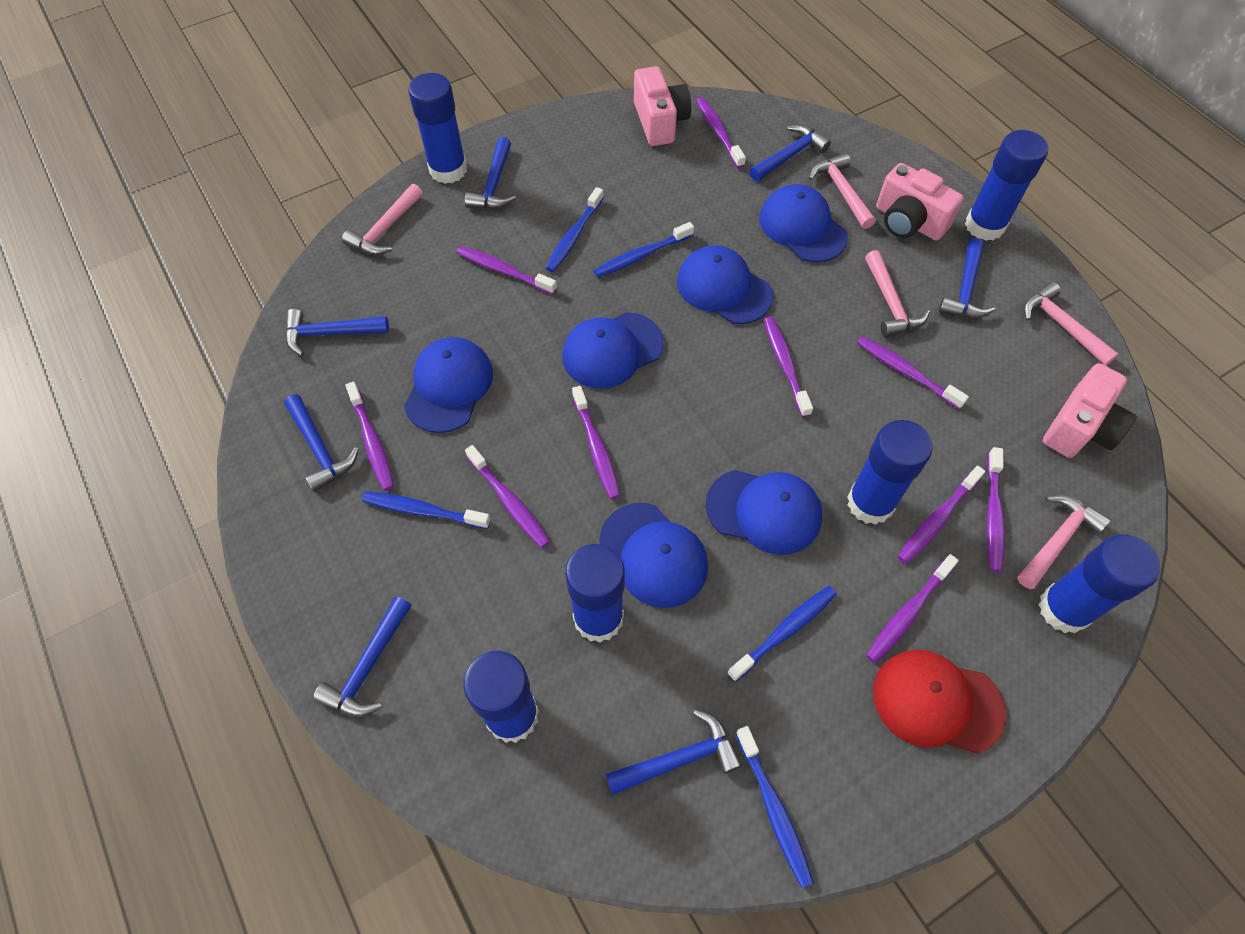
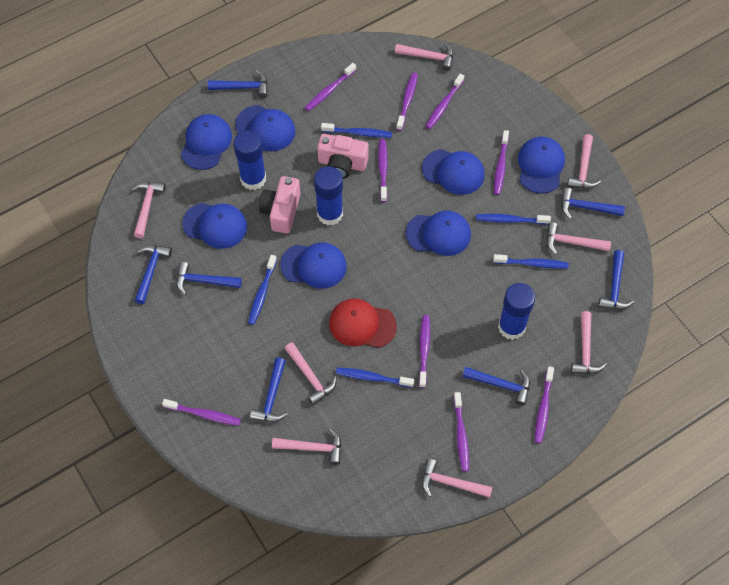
blue cap: [404,337,493,433] [562,312,664,389] [599,503,708,608] [677,245,773,324] [706,470,822,555] [759,184,848,262] = 6 -> [181,114,232,170] [182,203,247,249] [235,105,295,151] [280,242,347,289] [405,211,471,256] [422,149,485,195] [518,137,565,194] = 7
blue glue stick: [408,73,467,184] [463,651,539,743] [565,544,625,643] [847,420,932,525] [965,130,1048,241] [1038,534,1160,633] = 6 -> [233,130,266,190] [314,166,343,225] [498,283,535,340] = 3
pink camera: [634,66,691,146] [876,163,964,241] [1043,363,1137,458] = 3 -> [259,176,300,234] [317,134,369,179] = 2
pink hammer: [342,184,423,255] [809,153,876,229] [865,250,930,337] [1017,495,1110,589] [1023,282,1119,366] = 5 -> [131,182,166,239] [272,428,341,465] [284,342,336,405] [395,43,453,71] [422,459,492,498] [546,222,611,254] [567,134,601,189] [571,311,607,374] = 8
purple toothbrush: [346,382,394,491] [456,246,557,295] [465,445,550,548] [572,386,620,499] [696,97,746,168] [764,317,813,417] [857,336,969,409] [866,554,959,663] [898,466,985,564] [987,447,1005,572] = 10 -> [162,399,241,426] [305,63,356,111] [378,139,388,202] [396,73,418,131] [419,315,430,388] [425,73,464,129] [454,392,469,472] [494,130,509,195] [535,366,554,443] = 9

